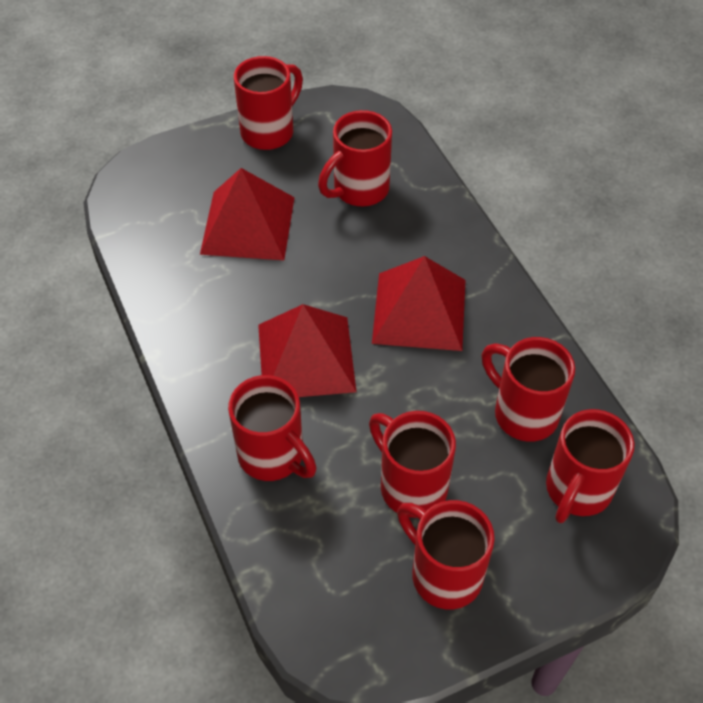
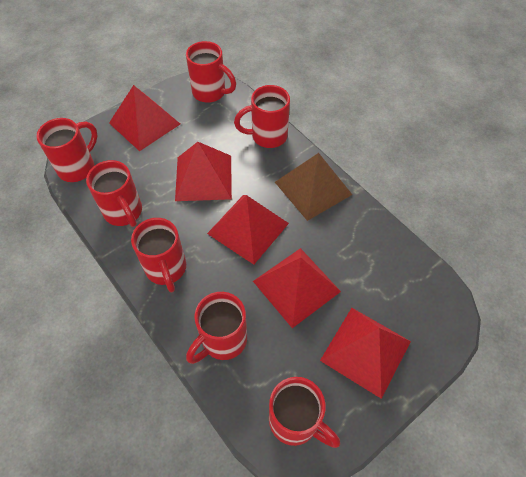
brown pyramid: none = 0 -> [275,153,352,221] = 1
red pyramid: [200,168,295,260] [258,304,356,397] [372,256,466,351] = 3 -> [109,85,180,151] [175,142,232,201] [207,195,289,265] [253,248,341,328] [320,308,411,399] = 5

